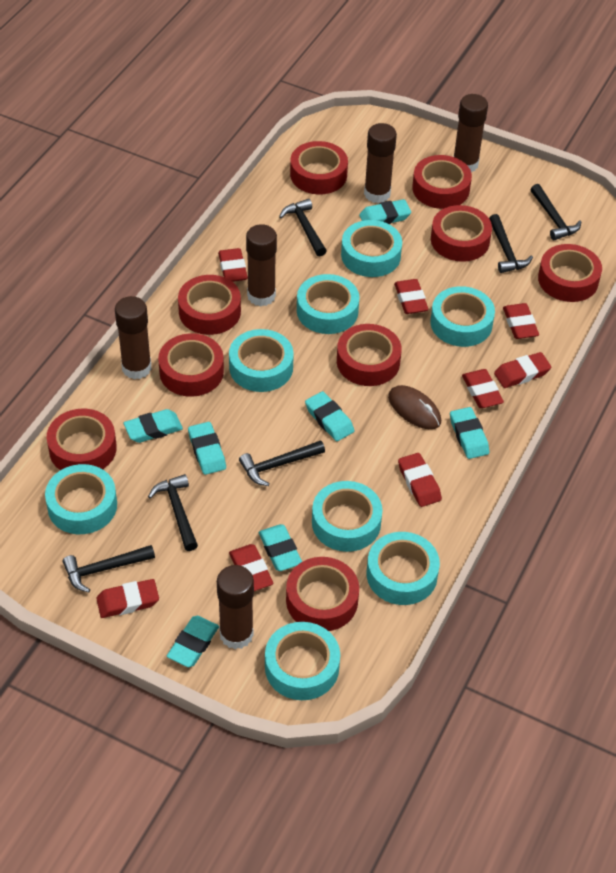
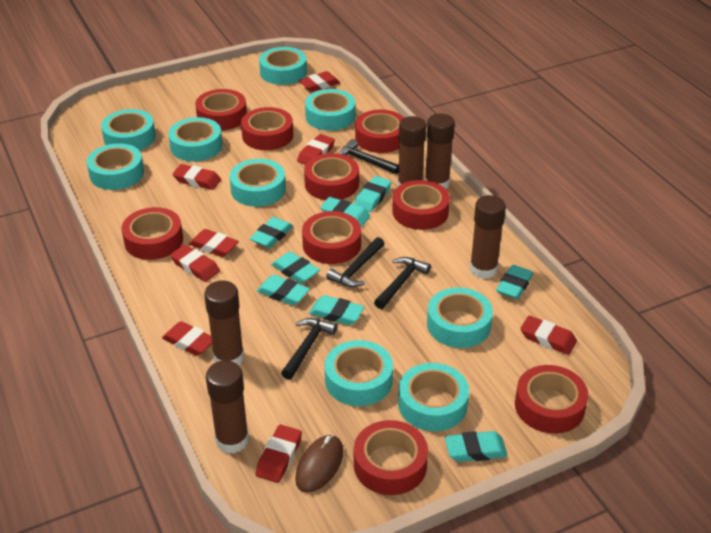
black hammer: [63,545,155,592] [148,474,198,551] [239,440,325,486] [279,199,326,257] [489,214,533,273] [530,184,581,240] = 6 -> [281,318,337,380] [326,237,384,287] [339,139,399,174] [374,257,431,309] = 4
turquoise eraser: [124,409,183,443] [167,616,219,667] [188,422,226,475] [259,524,302,571] [305,391,354,441] [359,199,411,224] [450,407,489,459] = 7 -> [249,217,293,248] [257,275,310,305] [271,251,320,283] [309,295,364,325] [321,197,370,227] [354,176,392,212] [445,431,508,462] [496,265,533,299] = 8
turquoise tape: [45,464,117,534] [229,329,294,392] [265,622,340,700] [297,274,359,334] [312,481,383,552] [341,220,402,277] [367,532,440,605] [430,286,495,347] = 8 -> [87,143,144,190] [101,109,156,150] [168,117,223,161] [230,159,286,207] [259,47,307,85] [305,89,355,131] [325,340,393,406] [398,363,469,431] [427,287,493,348] = 9

